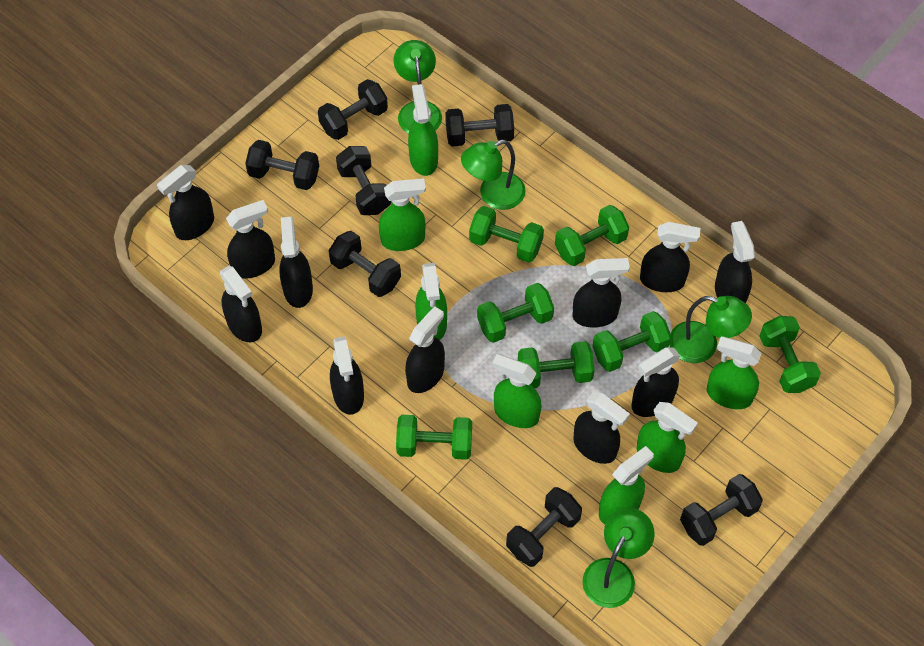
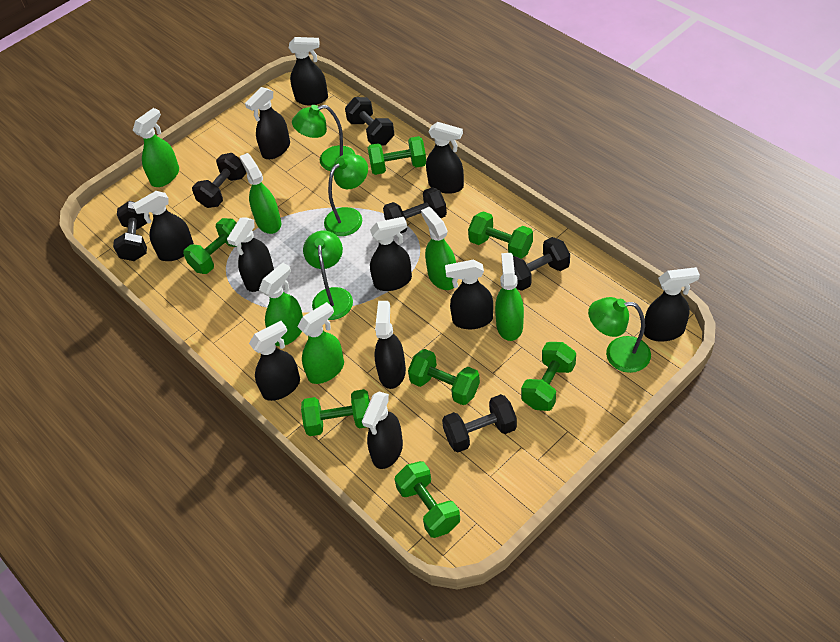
black dumbbell: [245,140,319,190] [318,79,388,140] [328,231,401,297] [336,146,391,215] [445,104,514,147] [506,487,582,567] [680,474,763,546] = 7 -> [113,201,150,261] [192,153,246,208] [345,97,394,146] [383,187,447,233] [442,394,517,452] [513,237,570,291] = 6
green spray bottle: [379,178,426,251] [408,84,438,176] [415,263,447,340] [492,354,542,428] [599,446,654,524] [637,402,698,473] [706,336,762,409] = 7 -> [133,108,179,187] [240,153,281,234] [259,263,303,346] [297,302,344,384] [421,207,456,290] [495,253,524,341] = 6

